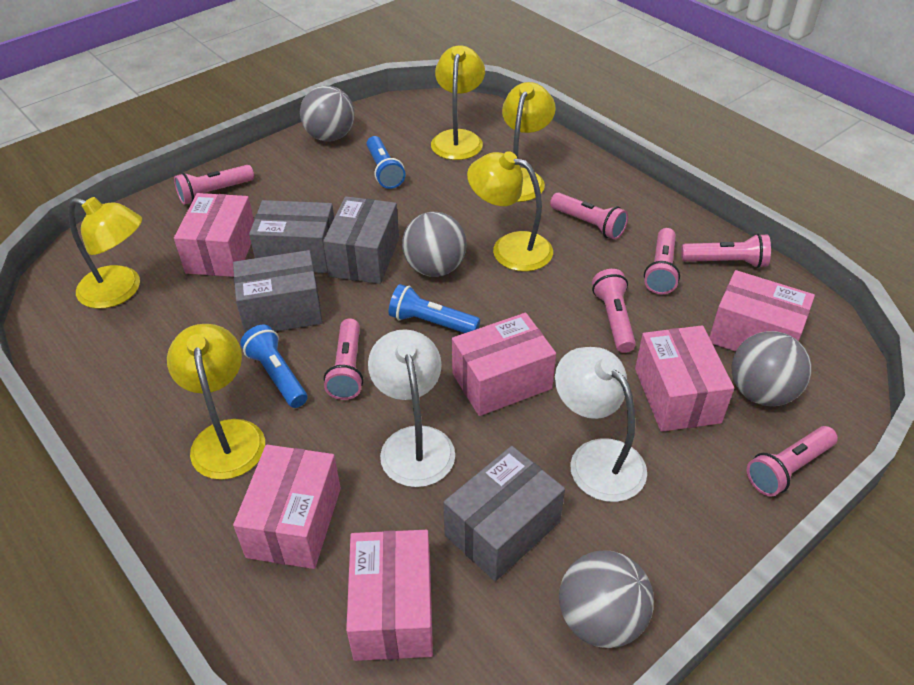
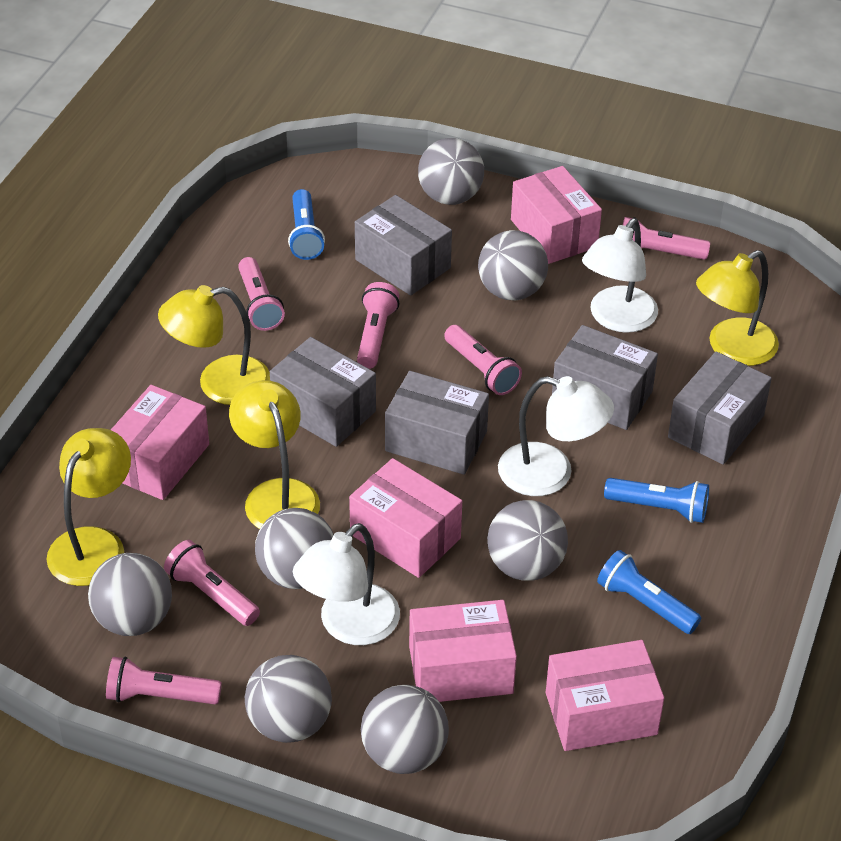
grey ball: [300,86,355,142] [402,212,467,277] [559,551,654,648] [732,331,811,406] = 4 -> [88,553,172,636] [245,655,332,743] [255,508,334,589] [361,685,449,774] [418,138,484,205] [478,230,548,301] [487,500,568,581] = 7
grey box: [233,250,323,333] [249,200,334,273] [323,196,399,284] [443,446,565,581] = 4 -> [270,337,376,447] [355,195,452,296] [385,371,489,475] [552,325,658,430] [668,351,772,465] = 5
pink box: [174,193,254,277] [233,445,341,569] [346,530,433,661] [452,313,556,416] [635,325,734,432] [709,270,815,352] = 6 -> [111,385,209,500] [349,458,462,578] [409,600,517,702] [511,166,602,264] [546,640,664,751] = 5
pink flashlight: [174,165,254,205] [324,318,364,400] [550,193,628,240] [592,269,636,353] [644,228,680,294] [681,233,771,268] [747,426,838,497] = 7 -> [106,656,222,704] [164,540,260,626] [238,257,285,331] [357,282,399,369] [444,325,522,395] [623,217,710,260] = 6
white lamp: [368,329,455,487] [555,347,647,502] = 2 -> [293,523,400,645] [498,376,614,496] [582,218,658,333] = 3
yellow lamp: [68,197,142,309] [167,324,265,480] [431,45,485,160] [467,151,553,272] [502,82,556,202] = 5 -> [47,428,131,586] [158,285,270,405] [229,380,320,529] [696,250,779,366] = 4

